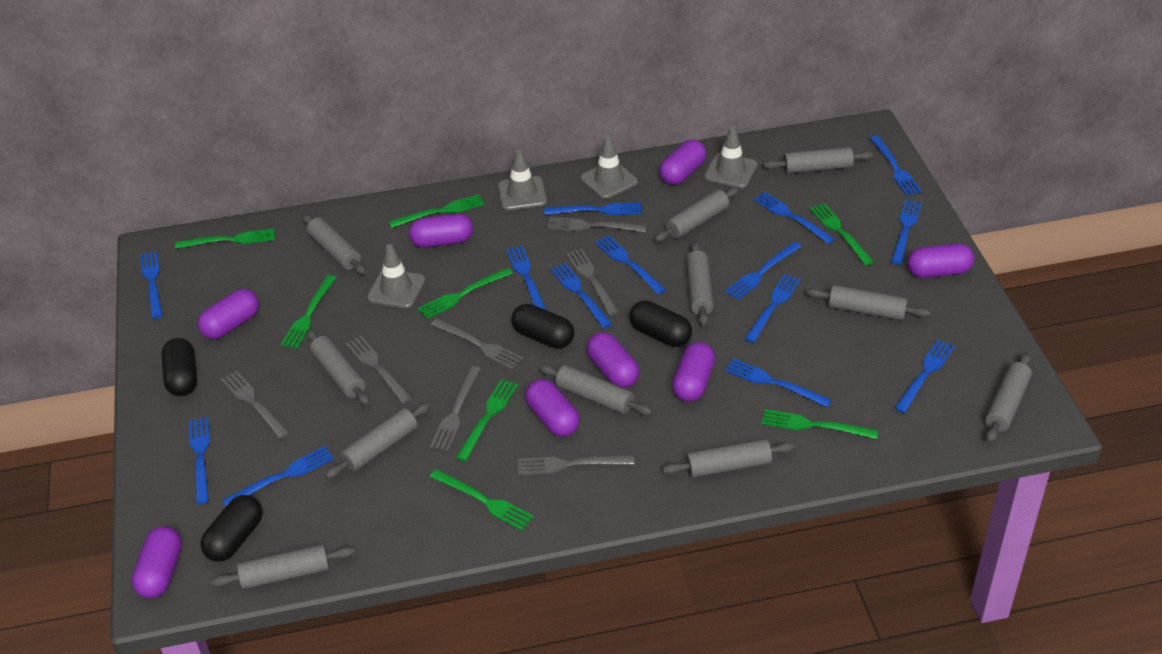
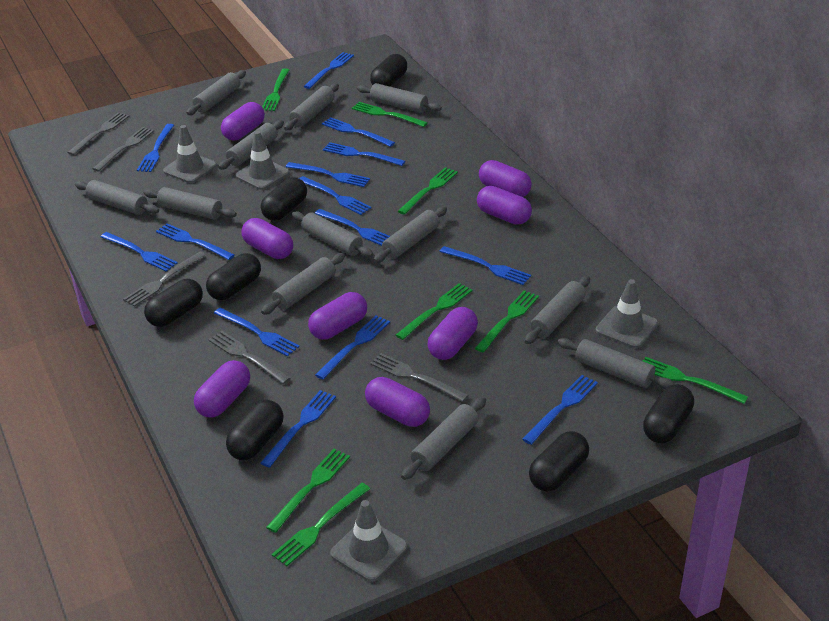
black capsule: [161,338,197,396] [200,495,263,562] [511,304,574,349] [629,300,692,347] = 4 -> [144,279,203,327] [206,253,261,300] [226,400,284,460] [261,177,307,221] [370,54,407,87] [529,431,589,492] [643,384,694,443] = 7
grey fork: [221,371,290,439] [345,336,412,404] [430,318,523,369] [430,366,481,451] [518,455,634,475] [547,217,646,232] [566,249,619,316] = 7 -> [67,112,129,155] [93,127,154,171] [123,251,206,307] [208,331,291,384] [370,353,469,402] = 5
grey rolling pin: [211,544,355,589] [302,213,366,275] [306,329,370,406] [325,402,431,479] [539,364,652,415] [654,187,739,242] [662,439,795,478] [686,241,714,326] [763,147,873,174] [807,285,931,320] [985,352,1032,443] = 11 -> [75,180,159,215] [144,187,237,220] [186,70,246,115] [218,120,284,170] [261,253,345,315] [284,83,339,130] [292,211,374,258] [357,83,442,113] [373,207,447,263] [401,397,486,480] [525,276,590,344] [558,338,674,389] = 12

